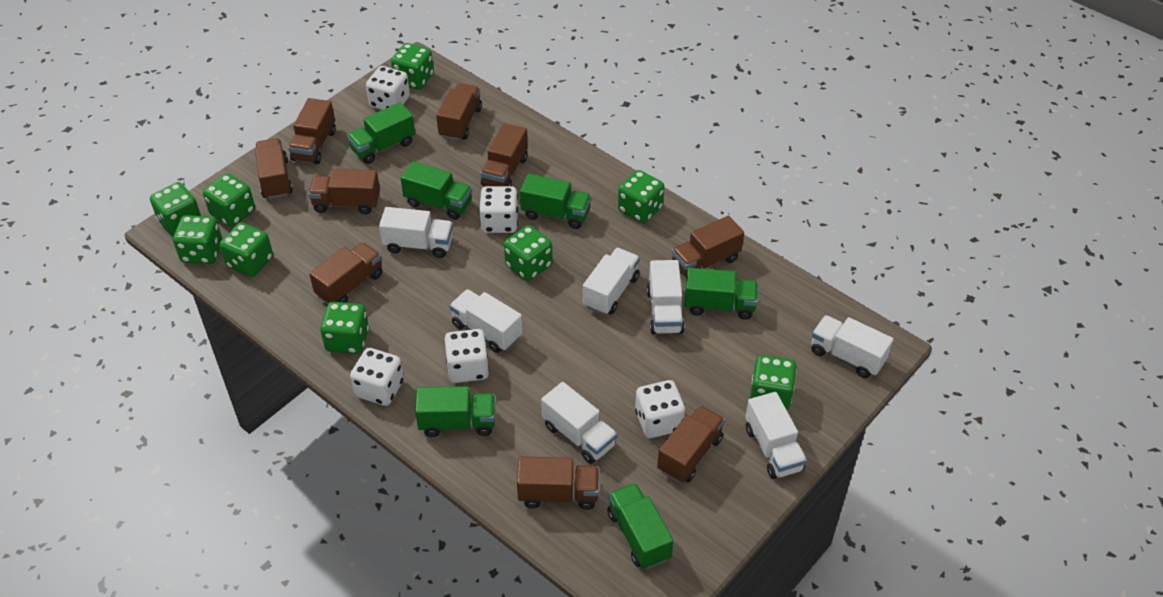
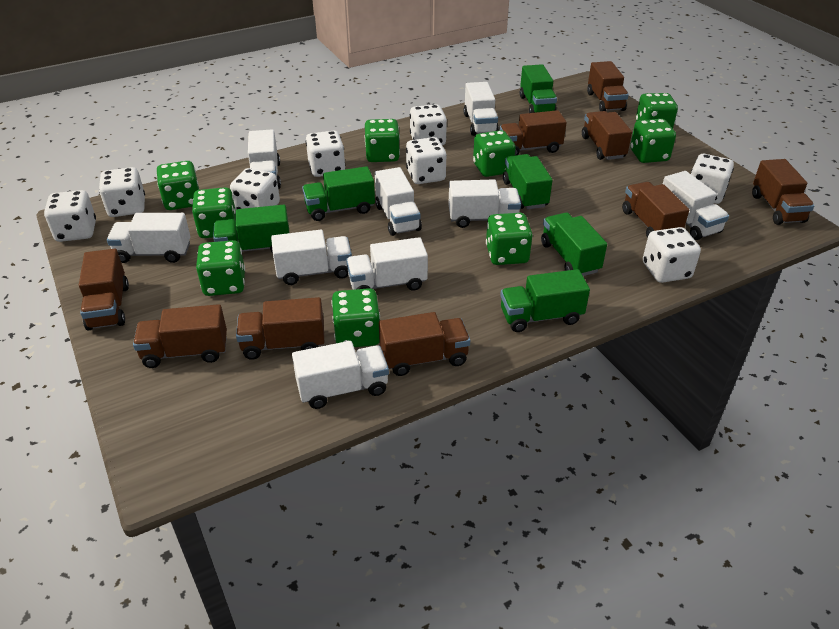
white dice: [350,348,404,406] [366,66,410,110] [445,329,489,383] [480,186,519,233] [635,380,685,438] = 5 -> [44,190,96,242] [99,167,145,217] [230,168,280,210] [306,131,345,177] [406,137,447,184] [410,104,447,145] [643,227,701,283] [691,154,734,204] = 8
white truck: [379,207,453,258] [449,289,523,353] [541,382,617,464] [583,248,640,315] [647,260,685,334] [745,392,807,479] [811,315,893,378] = 7 -> [107,213,191,263] [248,129,281,189] [271,230,352,285] [292,341,389,409] [346,237,428,291] [375,167,422,236] [449,179,521,228] [464,82,499,136] [663,171,729,240] = 9

